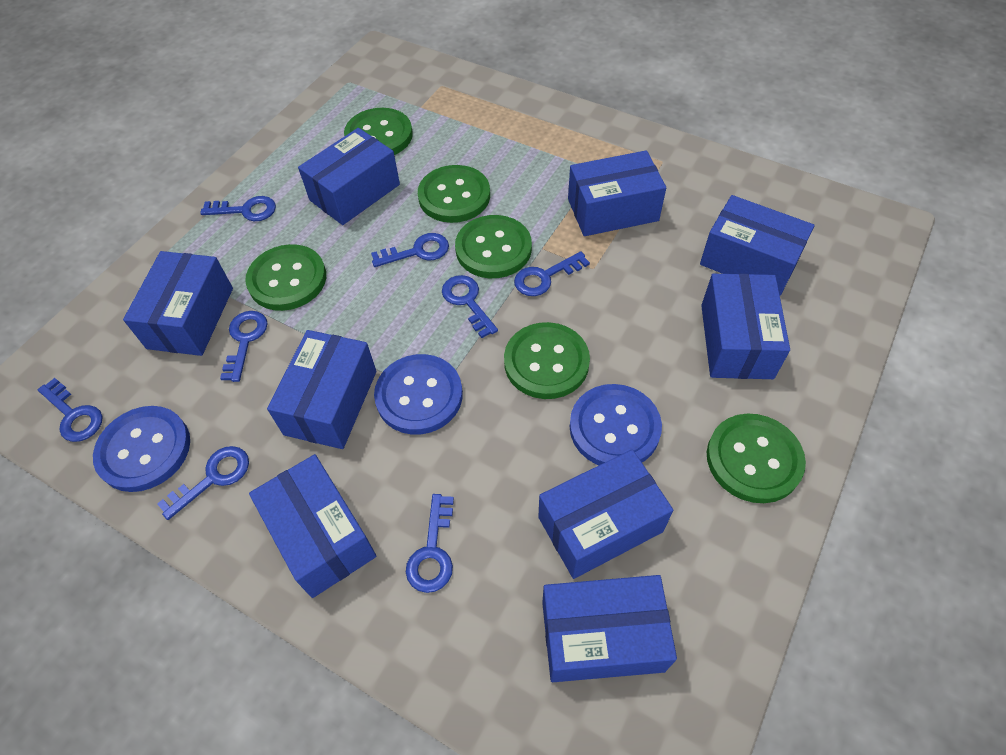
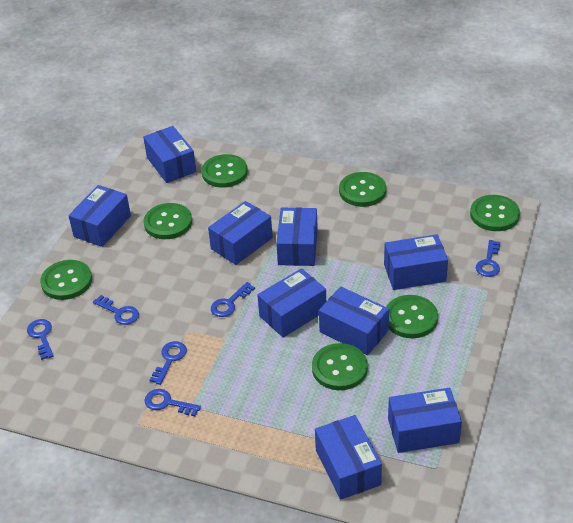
blue button: [93,406,190,492] [374,354,463,435] [570,384,662,465] = 3 -> none = 0
blue key: [38,378,102,442] [157,446,249,520] [200,196,276,221] [220,311,268,382] [371,233,449,267] [406,494,454,593] [442,275,498,338] [514,251,590,296] = 8 -> [27,319,54,360] [93,295,139,325] [144,389,201,417] [150,341,187,385] [211,282,255,317] [476,240,500,277] = 6
green button: [245,244,326,311] [344,108,413,155] [418,165,490,223] [455,215,532,278] [504,322,590,399] [707,414,806,503] = 6 -> [40,260,92,300] [144,203,192,239] [202,154,248,188] [312,343,368,390] [339,172,386,207] [386,295,438,338] [470,195,520,231] = 7

